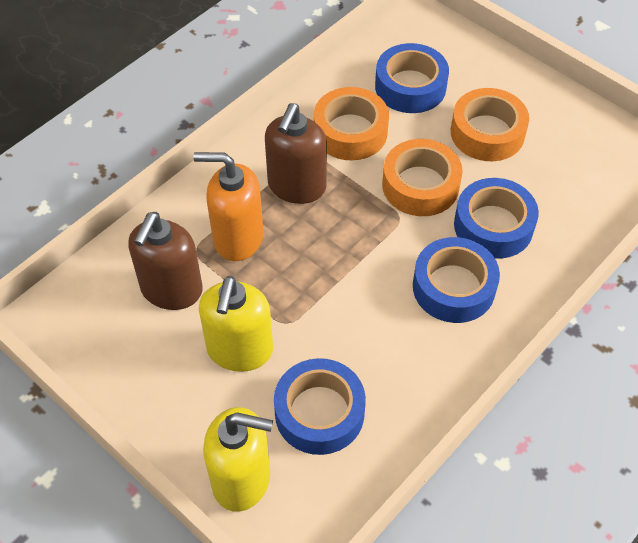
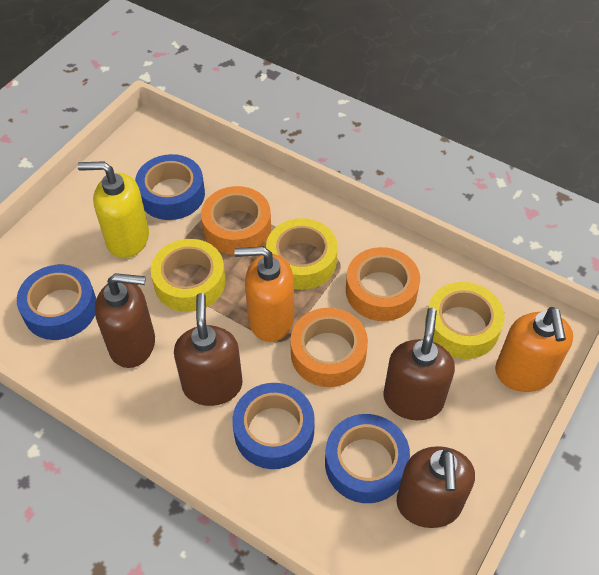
brown soap dispenser: [128,212,203,310] [265,103,327,204] = 2 -> [95,273,155,368] [174,293,243,406] [384,308,455,420] [397,446,475,528] = 4
orange soap dispenser: [193,152,264,261] = 1 -> [234,247,294,342] [495,307,573,392] = 2
yellow soap dispenser: [199,276,273,372] [203,407,273,512] = 2 -> [77,161,149,258] = 1
yellow tape: none = 0 -> [151,239,226,312] [266,218,338,290] [425,282,505,359] = 3

